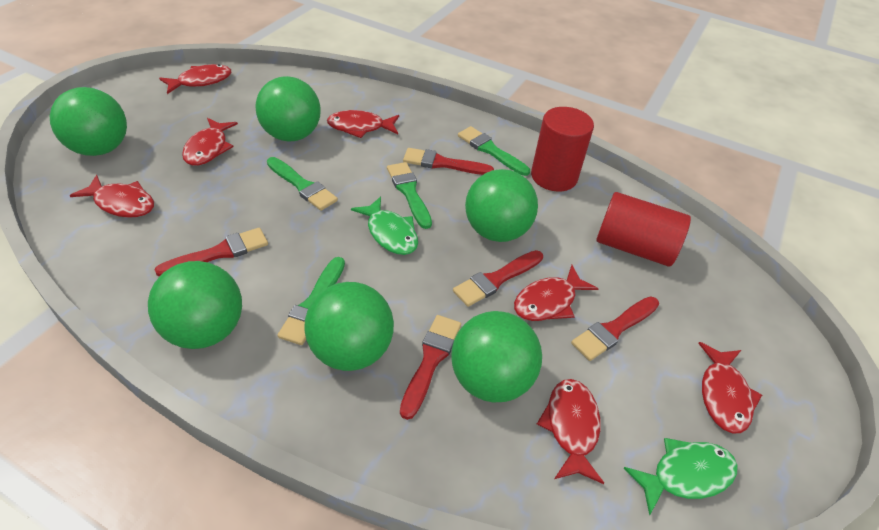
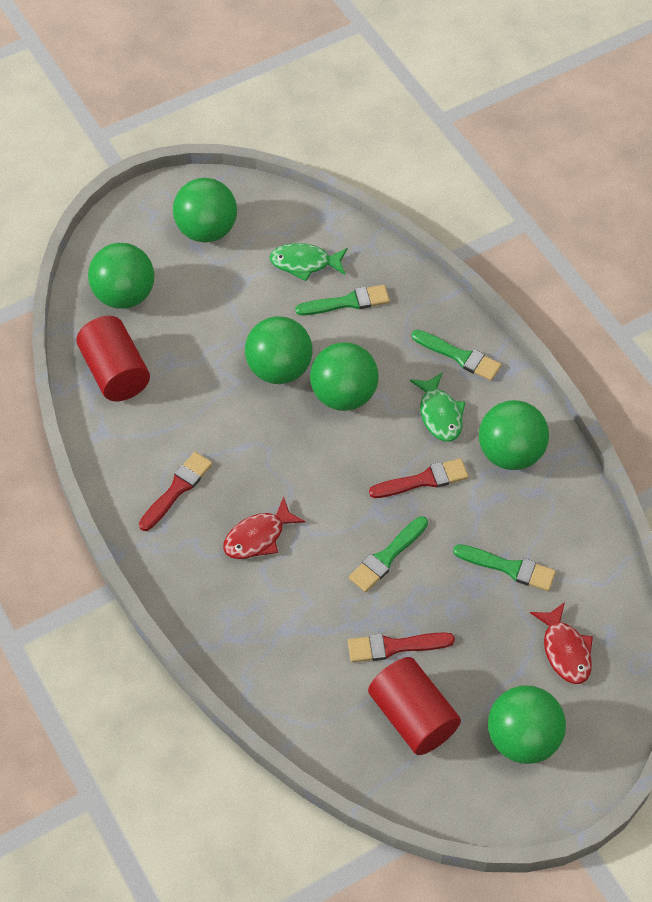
red brush: [154,228,268,277] [400,315,461,420] [403,148,494,175] [453,250,543,307] [571,296,659,361] = 5 -> [139,452,213,531] [348,632,455,662] [369,458,469,498] = 3
red fish: [69,175,154,218] [159,64,231,94] [182,118,238,166] [327,110,399,138] [514,265,599,321] [537,379,604,484] [698,342,762,433] = 7 -> [223,497,305,559] [530,602,593,684] = 2

